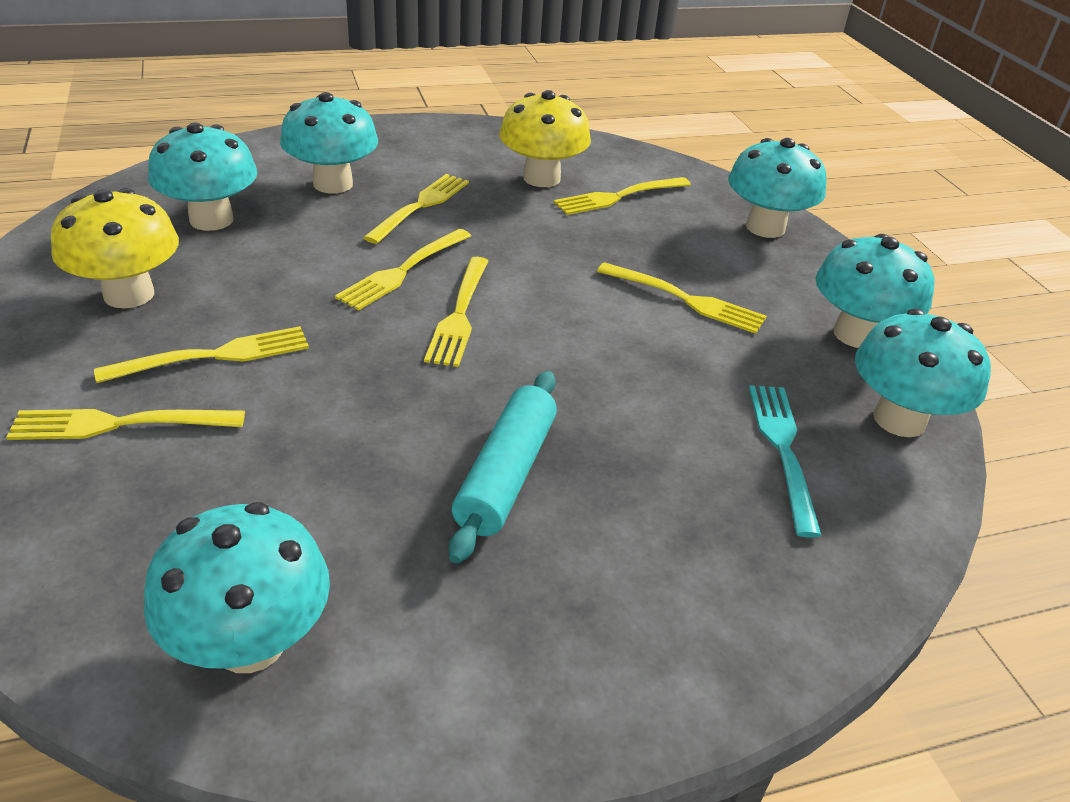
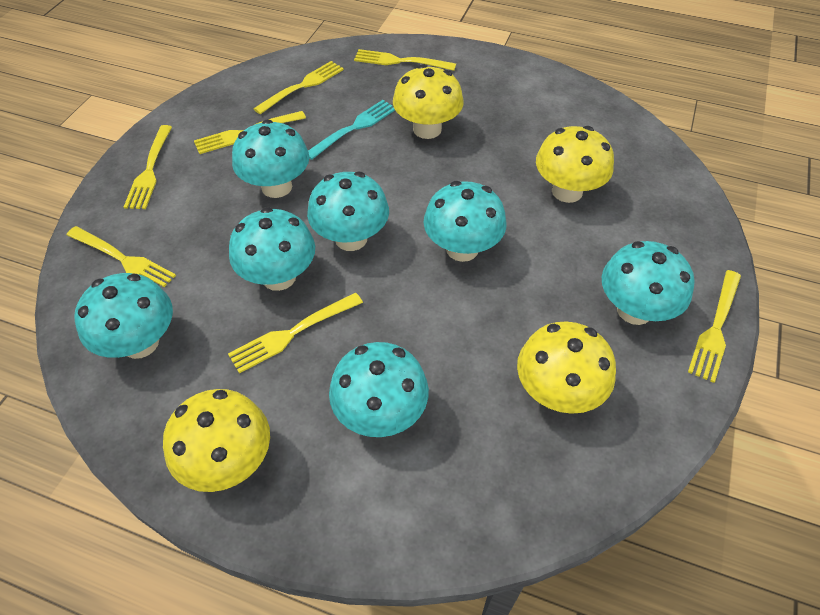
turquoise mushroom: [144,502,330,673] [148,122,258,231] [280,92,378,193] [728,138,827,238] [816,234,935,348] [855,309,991,437] = 6 -> [74,273,173,359] [229,207,315,291] [232,119,309,198] [307,171,389,251] [329,342,429,437] [424,181,506,262] [602,241,694,325] = 7
turquoise rolling pin: [449,371,557,564] = 1 -> none = 0
yellow mushroom: [51,188,179,308] [499,90,591,187] = 2 -> [163,389,270,492] [393,64,463,139] [517,322,616,414] [536,126,614,203] = 4

